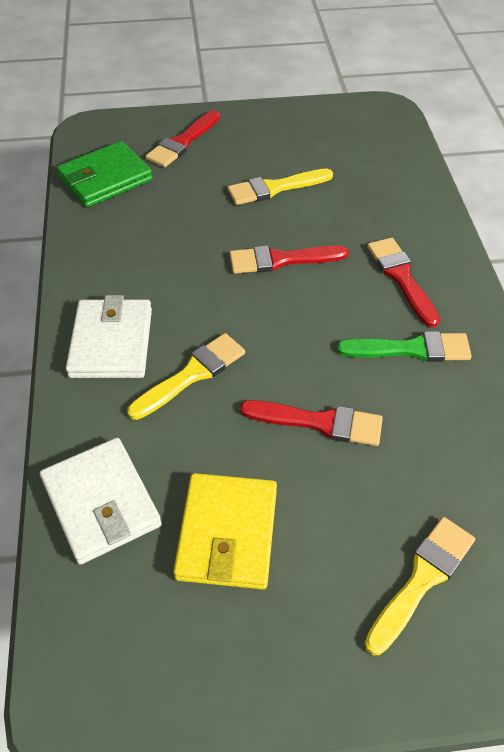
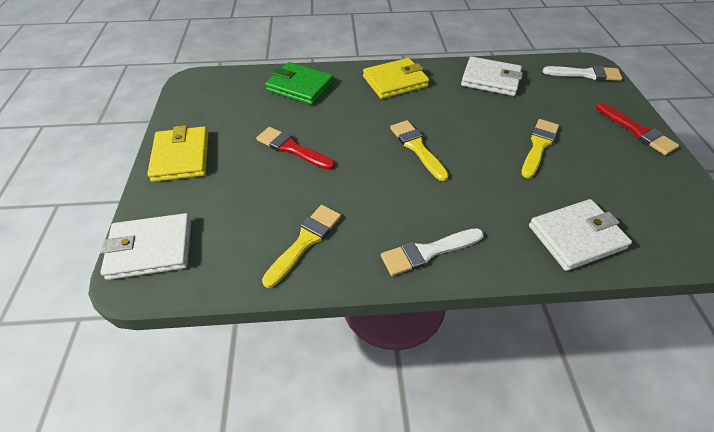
green brush: [337,331,472,362] = 1 -> none = 0
red brush: [146,110,220,167] [230,246,349,274] [240,400,383,446] [367,238,440,327] = 4 -> [256,127,335,170] [596,103,679,155] = 2
white brush: none = 0 -> [381,228,484,276] [543,66,622,81] = 2
white wallet: [40,438,162,565] [66,295,152,378] = 2 -> [101,213,191,280] [461,57,523,96] [529,199,632,271] = 3
yellow wallet: [173,473,277,590] = 1 -> [147,125,208,182] [363,58,429,99] = 2

